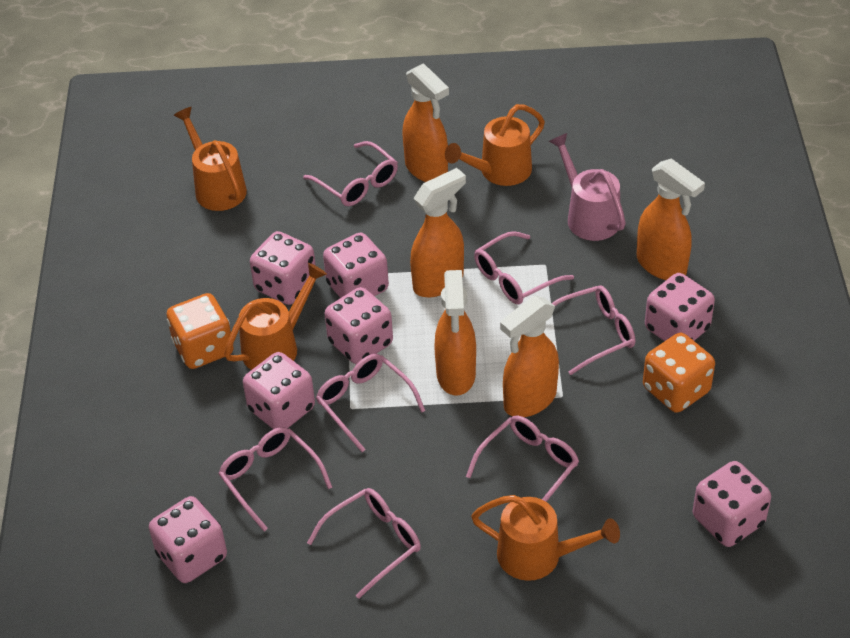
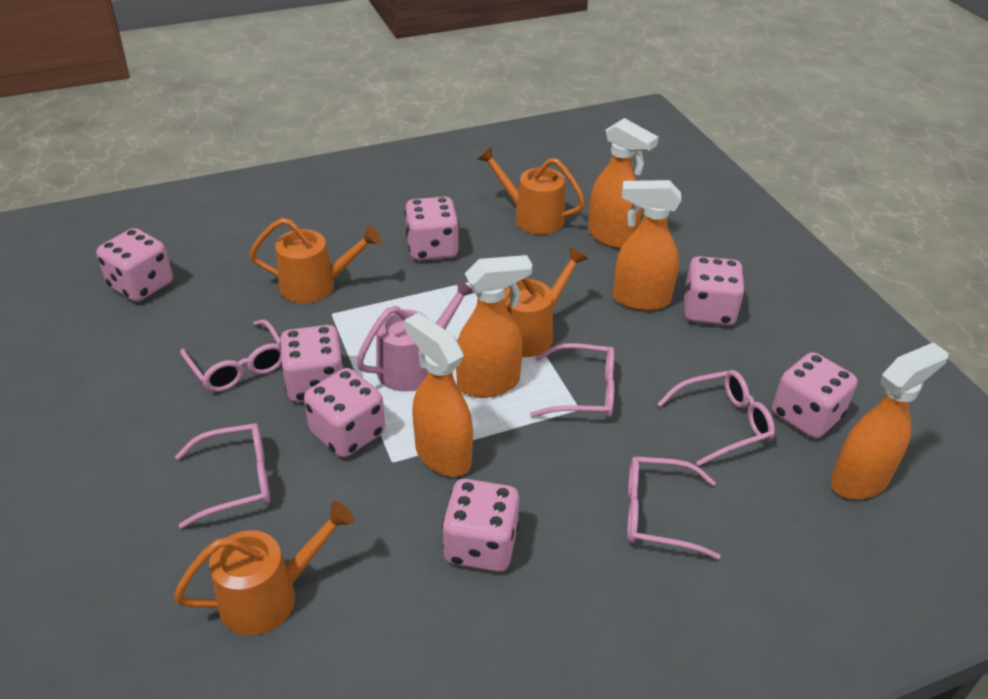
orange dice: [167,293,234,369] [643,333,715,413] = 2 -> none = 0
pink glasses: [218,427,333,531] [303,141,398,206] [307,488,421,599] [316,354,425,452] [466,415,579,502] [474,231,574,304] [552,285,635,375] = 7 -> [175,423,270,528] [180,320,282,392] [530,343,614,418] [627,456,720,560] [657,370,775,466] = 5

